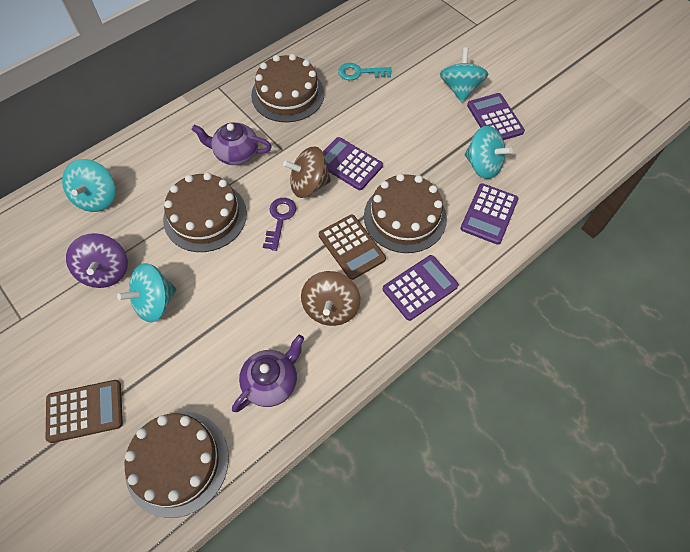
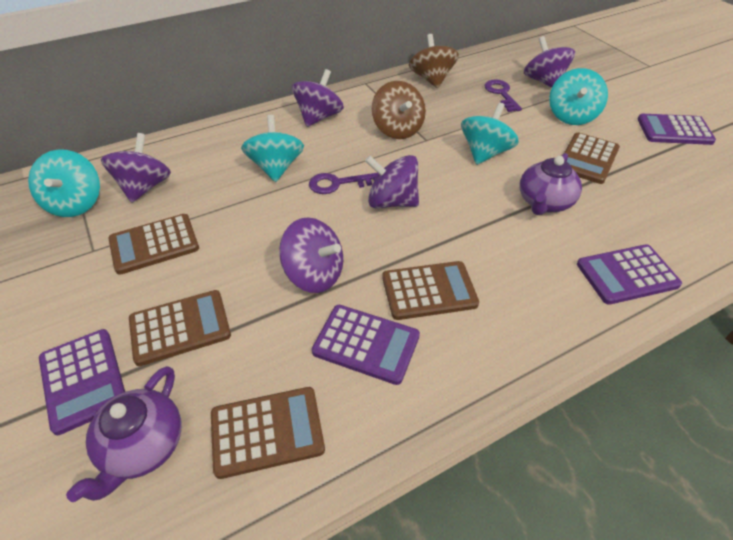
brown cake: [125,412,229,518] [163,173,247,252] [251,54,325,122] [364,174,447,253] = 4 -> none = 0
brown calculator: [46,380,123,443] [319,215,386,280] = 2 -> [108,214,199,275] [129,290,231,366] [211,387,325,479] [382,261,479,320] [564,133,620,184] = 5
purple key: [263,198,296,251] = 1 -> [309,173,378,194] [484,79,522,112] = 2
purple spinning top: [66,233,128,288] = 1 -> [101,133,171,203] [279,217,343,293] [292,69,344,127] [365,155,419,208] [524,36,575,88] = 5
turquoise key: [338,63,392,80] = 1 -> none = 0

